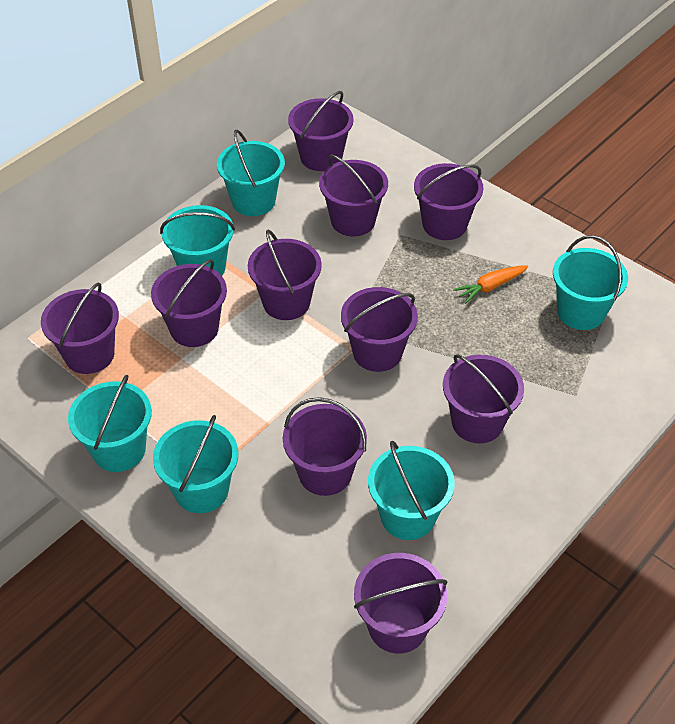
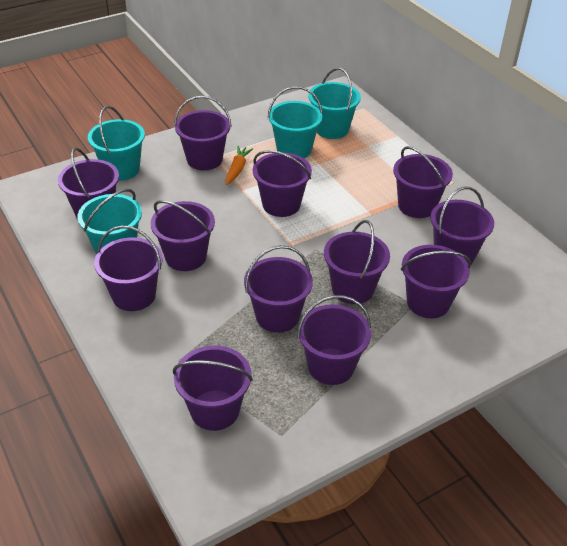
purple bucket: [41,283,119,374] [151,259,227,347] [248,229,322,320] [283,397,367,496] [288,91,354,171] [319,155,388,236] [341,287,418,372] [354,553,448,654] [414,163,483,240] [443,354,524,443] = 10 -> [58,148,119,219] [94,225,163,311] [151,200,215,271] [173,346,253,431] [174,96,232,170] [244,245,313,332] [253,150,312,217] [297,295,371,385] [324,220,390,304] [393,146,453,218] [401,245,471,318] [430,186,494,264] = 12
turquoise bucket: [68,375,152,472] [153,415,238,513] [160,205,235,276] [217,129,285,216] [368,441,455,540] [553,235,628,330] = 6 -> [78,189,142,255] [88,106,145,181] [268,86,323,158] [308,68,361,139] = 4

